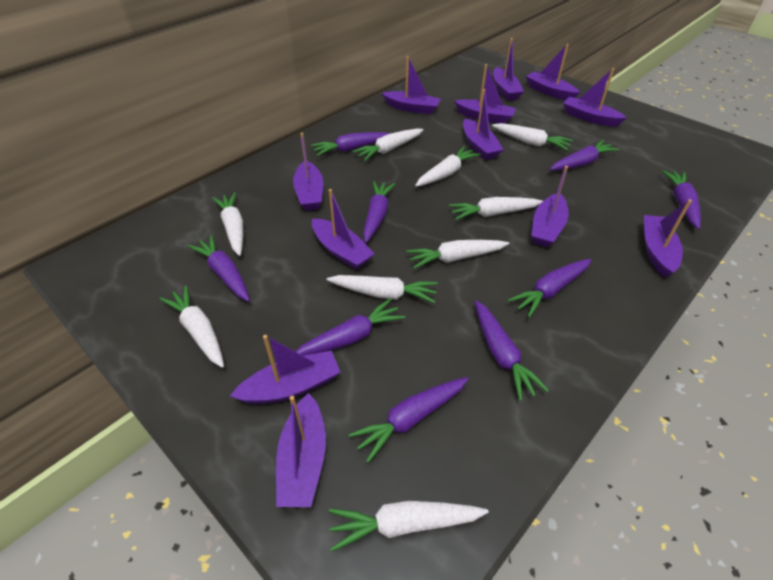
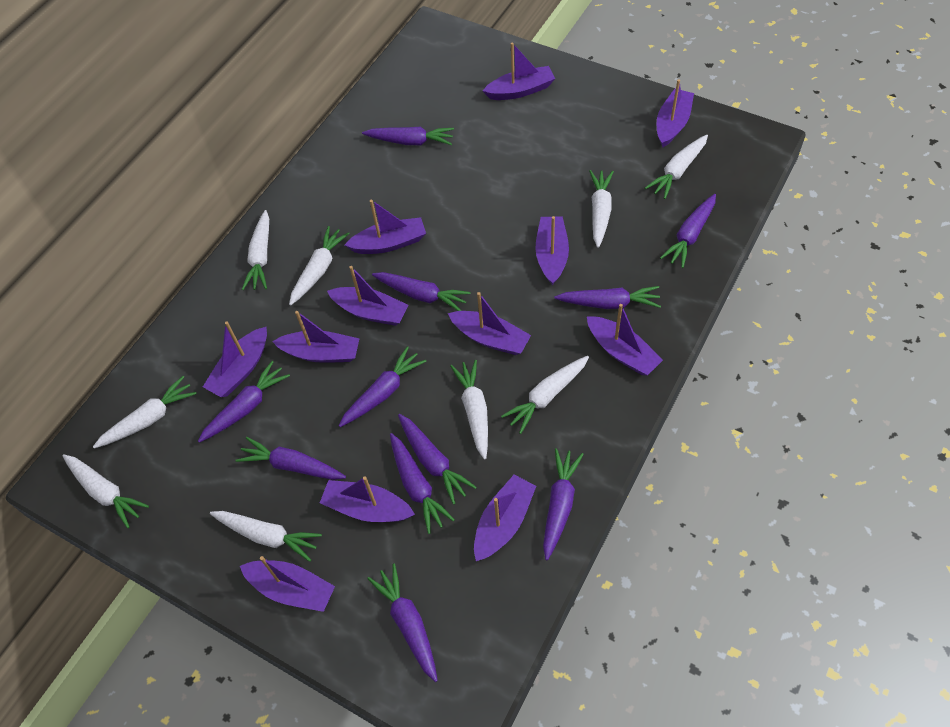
purple carrot: [188,235,250,302] [295,299,405,356] [311,132,391,156] [349,377,468,463] [363,181,395,243] [475,300,549,401] [508,259,592,318] [550,140,619,171] [662,170,701,229] = 9 -> [198,361,290,443] [235,437,346,480] [339,346,426,427] [362,127,454,145] [367,564,438,682] [372,272,471,311] [390,433,455,534] [398,414,477,505] [543,448,584,560] [554,286,661,309] [660,194,716,268] = 11

